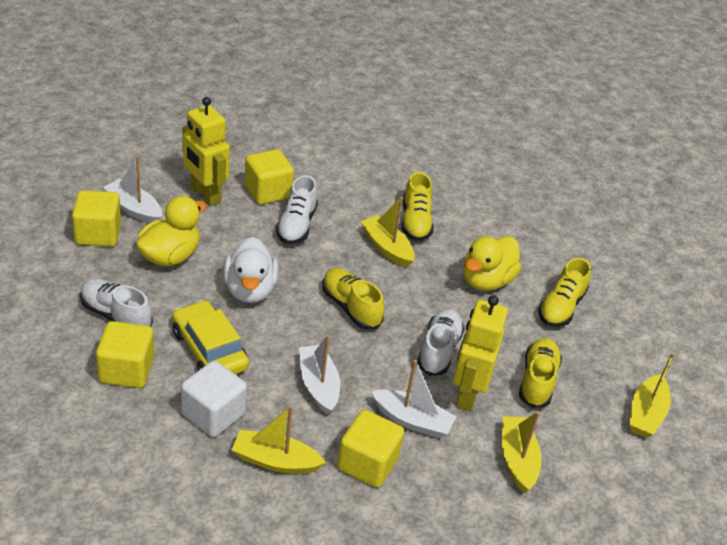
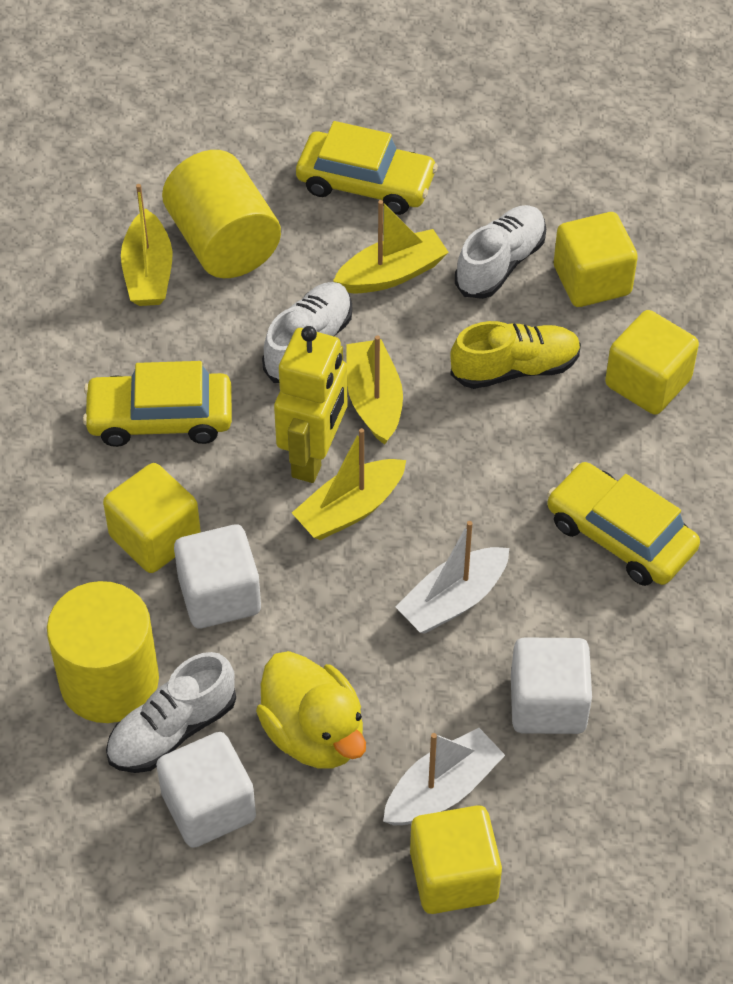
white boat: [103,156,162,224] [299,335,340,415] [371,360,456,438] = 3 -> [383,728,505,826] [396,521,509,634] = 2
white cube: [181,361,247,437] = 1 -> [156,732,256,848] [174,525,261,628] [511,638,592,734] = 3
white duck: [223,237,279,303] = 1 -> none = 0
yellow car: [172,300,249,374] = 1 -> [83,361,232,447] [296,121,438,215] [547,462,700,586] = 3
yellow cylinder: none = 0 -> [47,581,159,723] [162,150,281,278] = 2
yellow duck: [136,196,207,267] [463,236,522,291] = 2 -> [256,651,366,768] = 1
yellow robot: [182,97,230,206] [453,295,508,411] = 2 -> [274,326,348,483] = 1
yellow shoe: [322,268,384,330] [402,172,434,241] [519,338,562,408] [538,258,591,327] = 4 -> [450,321,581,389] = 1

